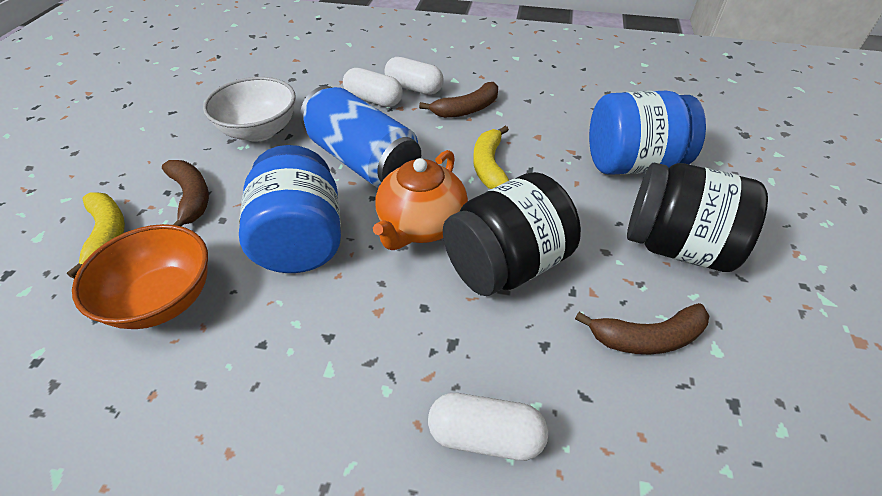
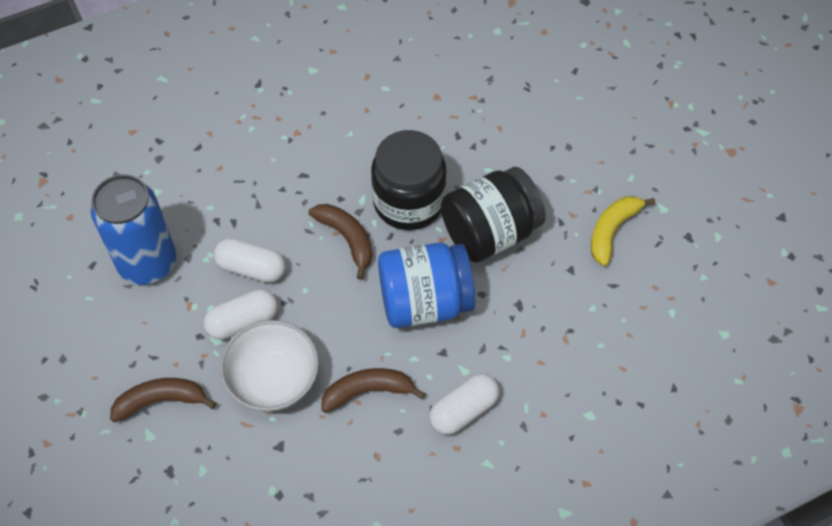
blue jar: [239,145,341,273] [589,91,706,175] = 2 -> [378,243,475,328] = 1
orange bowl: [72,224,208,329] = 1 -> none = 0
orange teapot: [373,150,468,250] = 1 -> none = 0
yellow banana: [67,192,125,279] [473,126,509,189] = 2 -> [591,196,655,266] = 1

